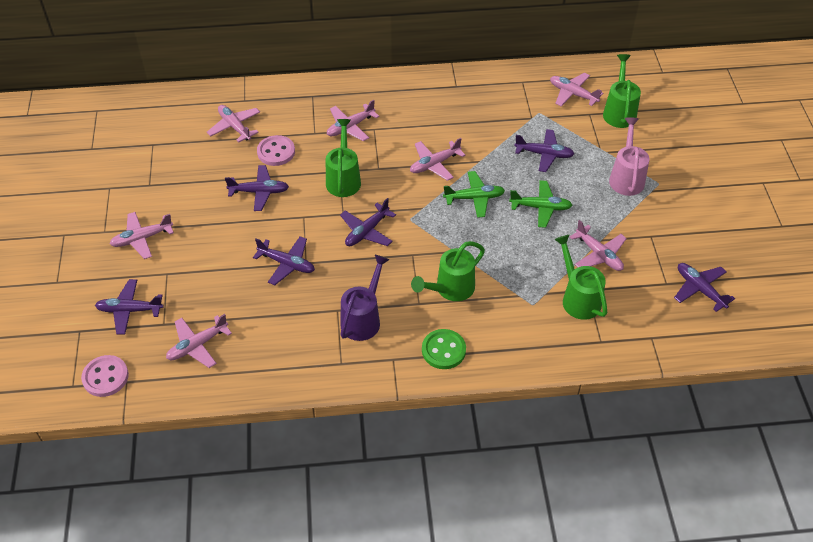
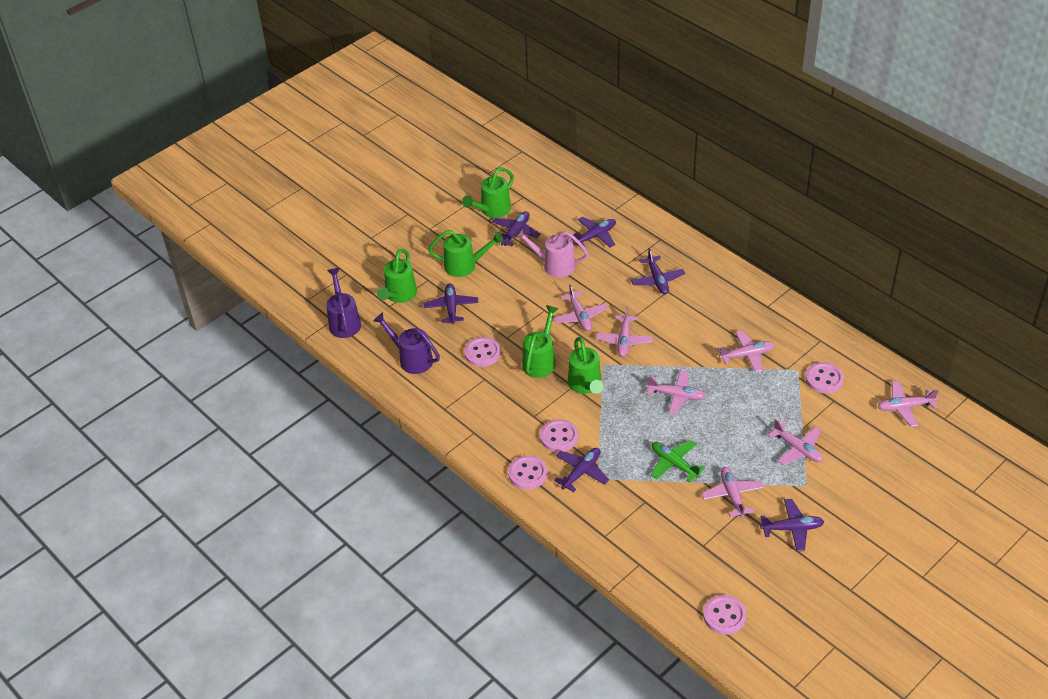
green button: [422,329,466,369] = 1 -> none = 0
green plane: [443,171,505,218] [509,180,572,228] = 2 -> [651,440,705,482] = 1
green watering can: [326,119,361,197] [411,241,485,301] [554,235,607,320] [603,54,641,128] = 4 -> [377,249,417,303] [428,230,503,277] [462,167,514,218] [522,305,559,378] [568,337,604,394] = 5
pink button: [81,355,129,397] [257,135,295,166] = 2 -> [464,337,501,367] [508,455,547,489] [540,419,578,452] [703,595,746,635] [806,362,844,394] = 5
purple watering can: [340,255,390,341] = 1 -> [326,268,361,338] [373,312,440,374] = 2

